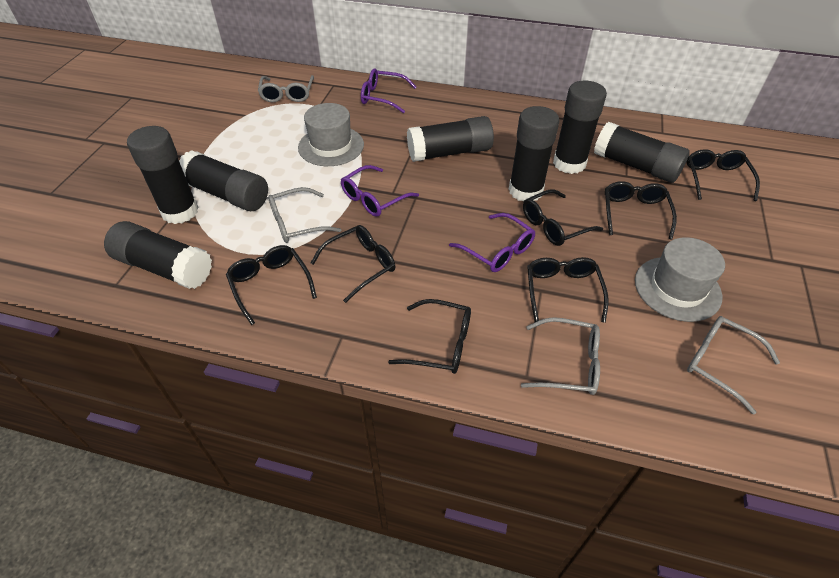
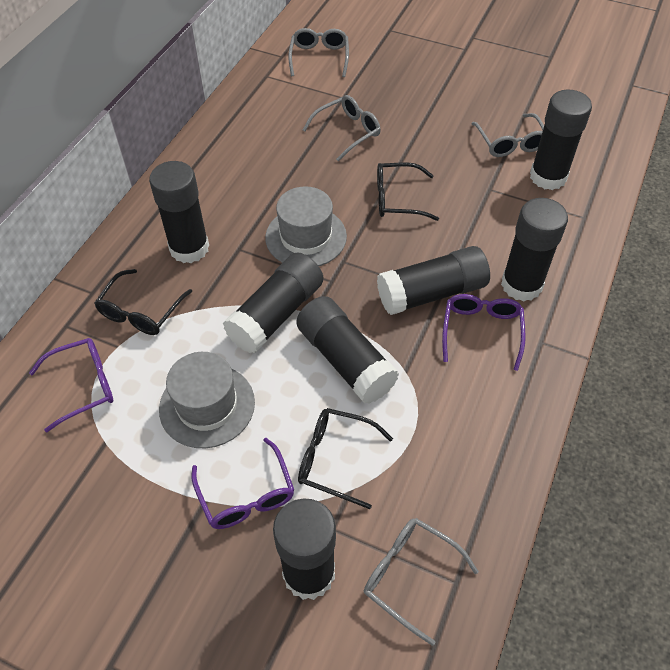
black glasses: [226,245,317,325] [311,225,395,303] [388,299,471,374] [523,189,603,246] [527,257,609,323] [605,181,677,239] [686,149,760,201] = 7 -> [94,269,192,335] [298,408,393,509] [377,162,439,221] = 3

